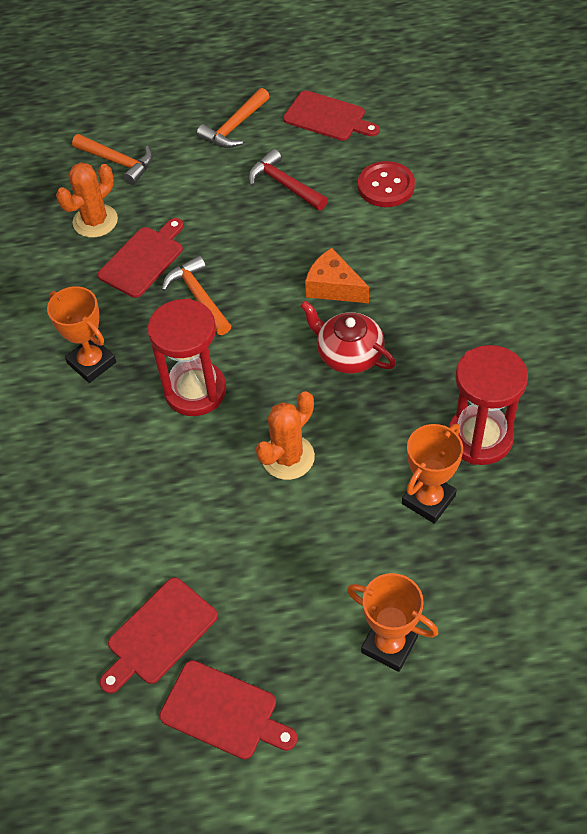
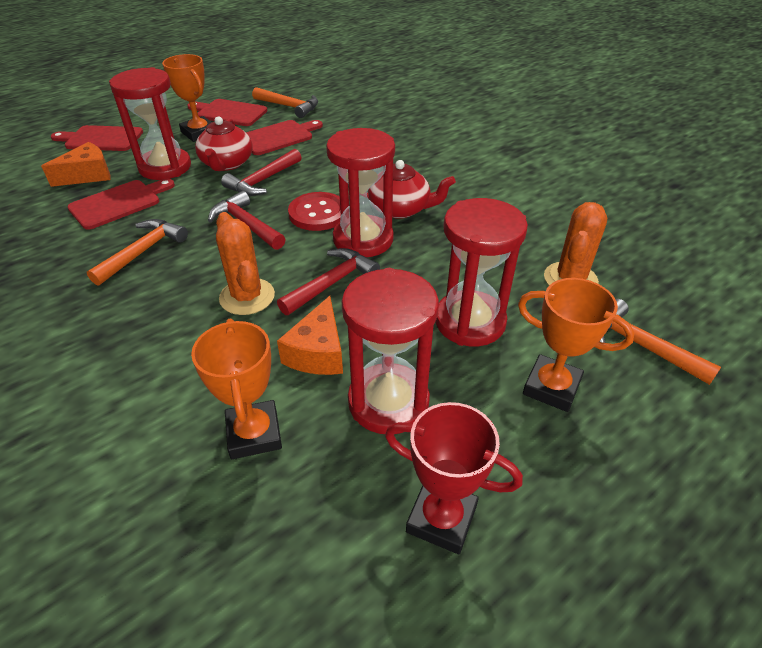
orange cheese: [305,248,369,303] = 1 -> [41,142,111,187] [277,296,343,375] = 2
red hammer: [248,149,328,211] = 1 -> [208,191,285,250] [221,149,302,196] [277,248,380,315] = 3
red hourglass: [147,298,226,416] [449,345,528,465] = 2 -> [109,67,191,180] [326,128,395,257] [342,268,439,434] [435,198,528,346] = 4
red teapot: [300,300,396,374] = 1 -> [195,117,253,171] [367,160,456,219] = 2
red trophy: none = 0 -> [385,402,523,554] = 1

